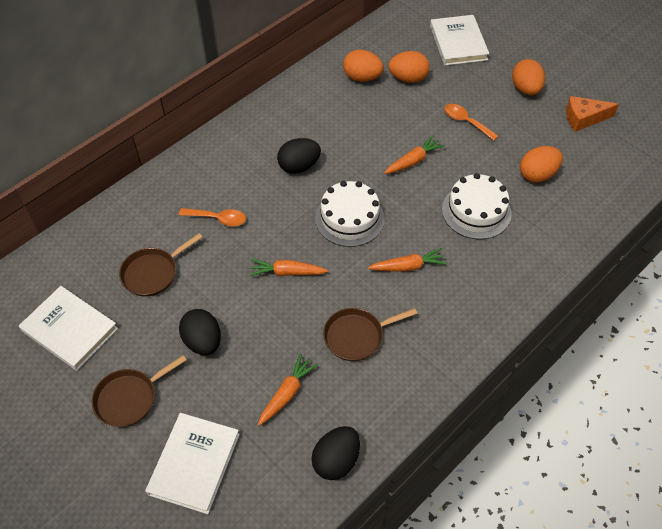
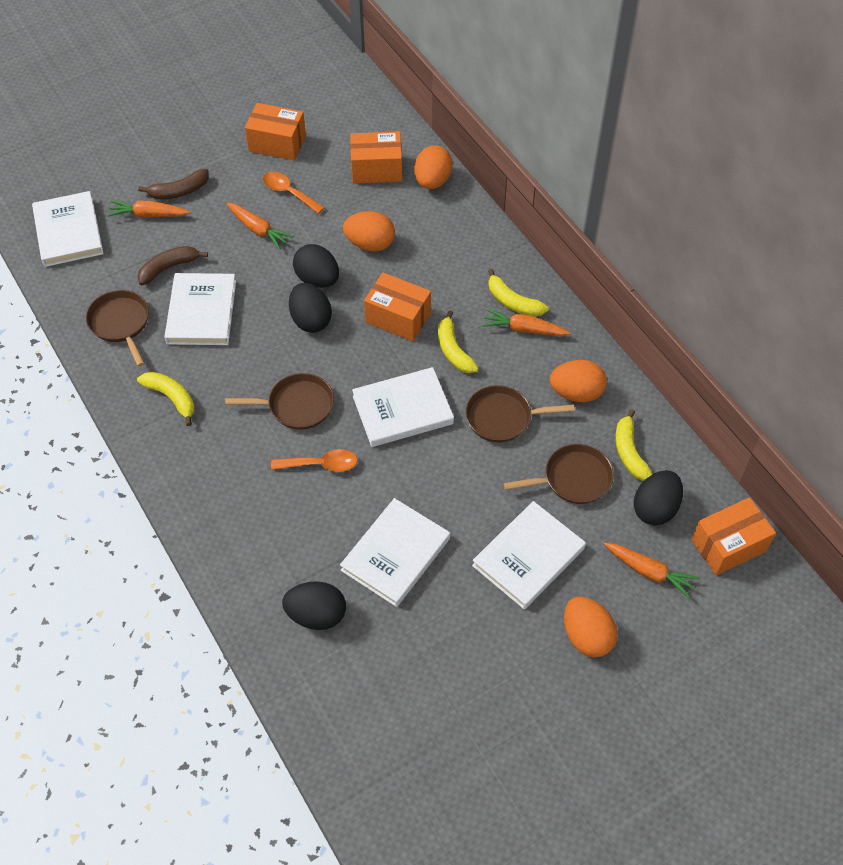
black egg: [179,309,221,355] [277,138,321,174] [311,426,360,480] = 3 -> [282,581,346,630] [289,283,332,333] [293,244,339,288] [634,470,683,526] = 4
brown banana: none = 0 -> [138,169,209,200] [138,246,208,285] = 2
brown pan: [92,355,187,427] [119,233,202,297] [323,308,417,361] = 3 -> [86,290,149,367] [225,373,334,430] [465,385,575,442] [503,444,614,504] = 4
orange box: none = 0 -> [245,103,306,160] [350,131,402,183] [364,272,431,341] [691,497,776,575] = 4
orange cheese: [566,96,619,132] = 1 -> none = 0
white book: [19,286,118,371] [145,413,240,514] [430,15,489,66] = 3 -> [32,191,104,267] [164,273,236,345] [340,498,450,607] [352,367,454,447] [472,501,586,609] = 5
white cake: [315,181,385,247] [442,173,512,239] = 2 -> none = 0
yellow banana: none = 0 -> [137,372,195,426] [438,310,479,373] [488,269,549,317] [615,409,652,481] = 4

